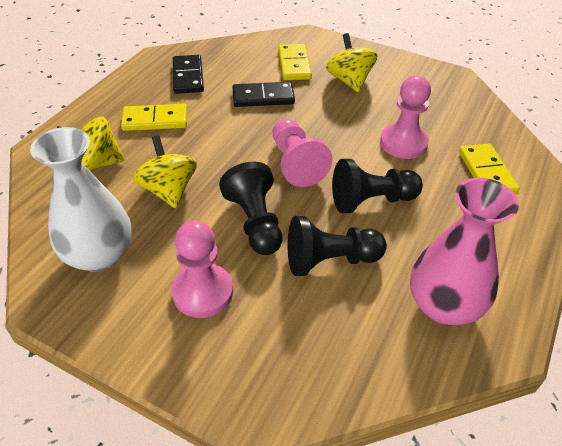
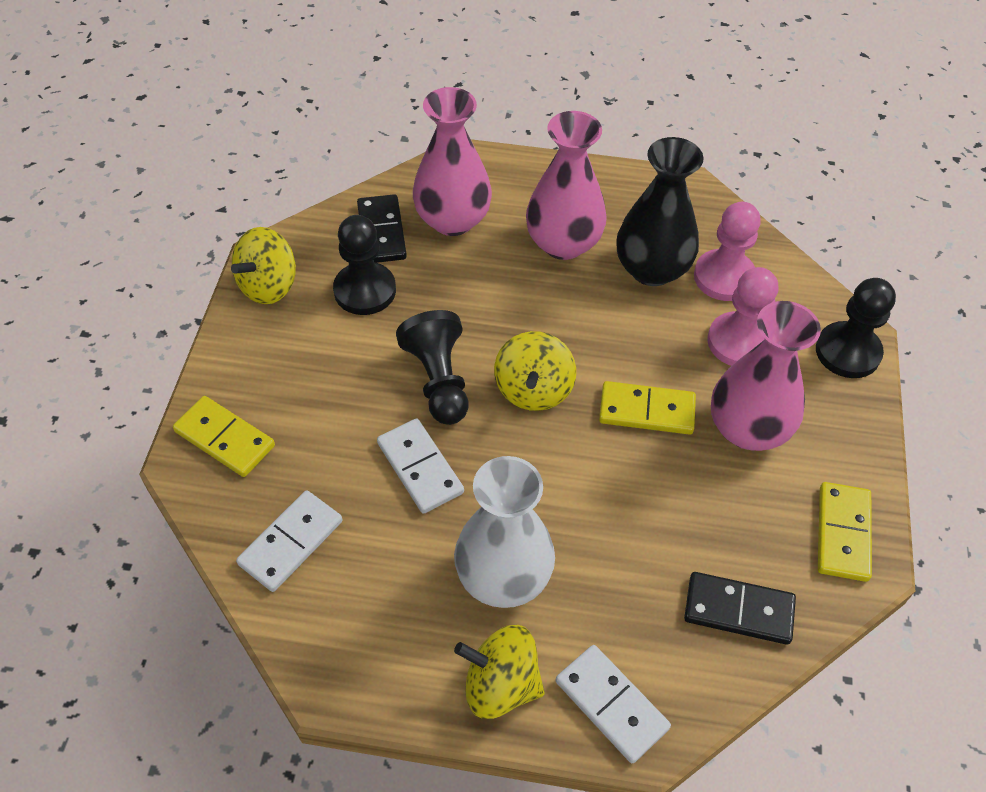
black vase: none = 0 -> [616,137,704,286] = 1
pink pawn: [171,221,233,318] [273,118,332,187] [380,76,431,159] = 3 -> [694,202,761,301] [707,267,779,366] = 2
pink vase: [410,178,519,325] = 1 -> [413,87,492,236] [526,111,607,260] [711,301,821,451] = 3
white domino: none = 0 -> [236,490,342,592] [377,418,464,514] [556,645,671,763] = 3

